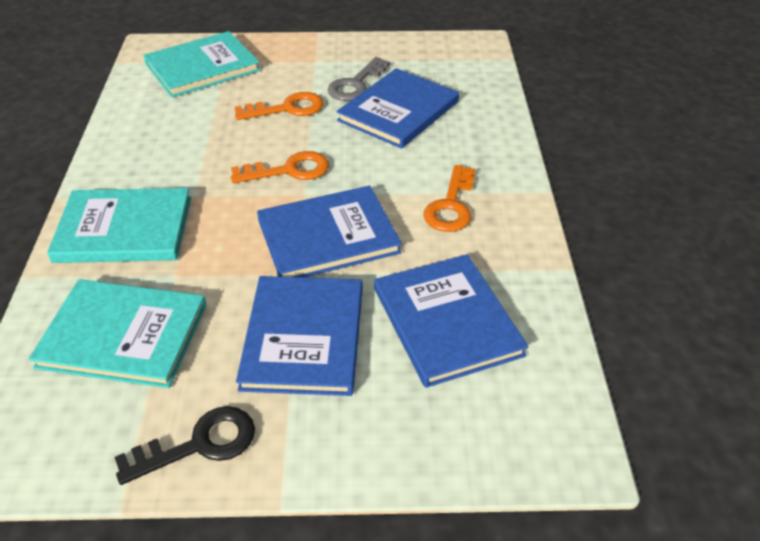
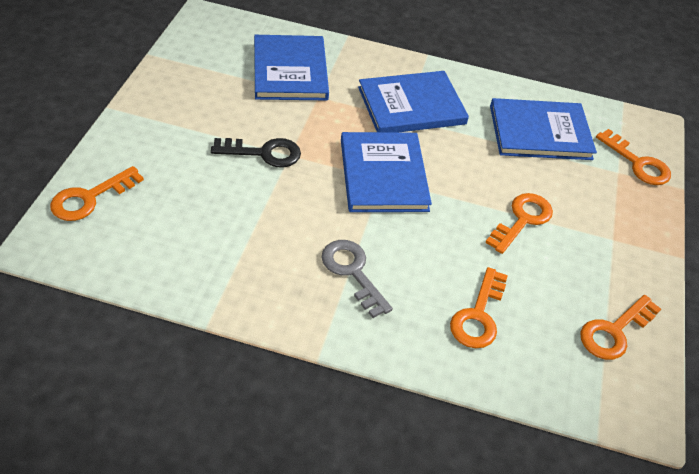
orange key: [231,151,329,183] [235,92,323,120] [423,165,475,232] = 3 -> [50,166,144,221] [450,267,508,348] [485,193,553,254] [580,295,661,360] [596,129,671,185] = 5
turquoise book: [29,279,206,388] [47,188,191,263] [143,31,260,97] = 3 -> none = 0

